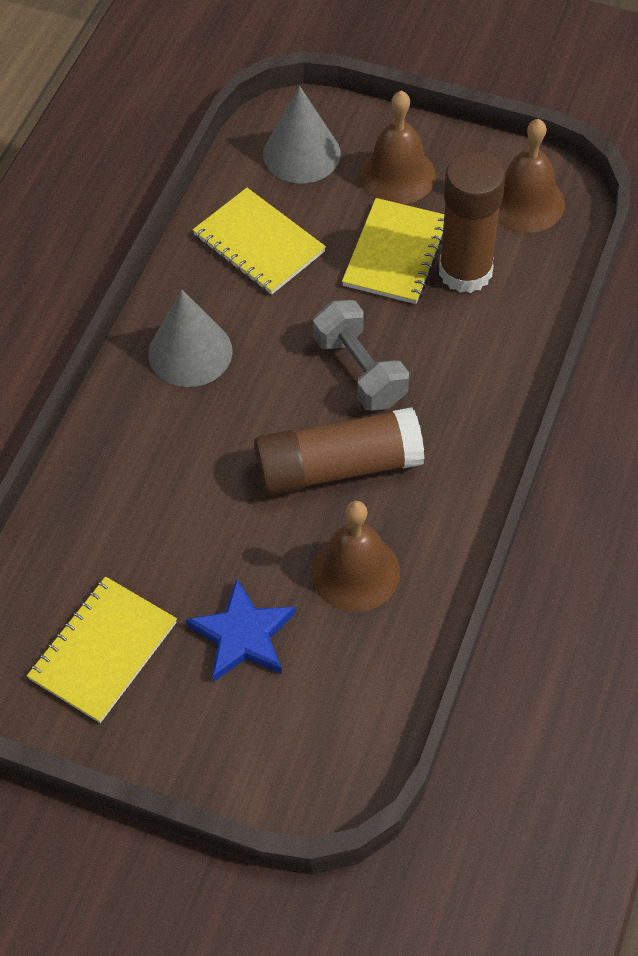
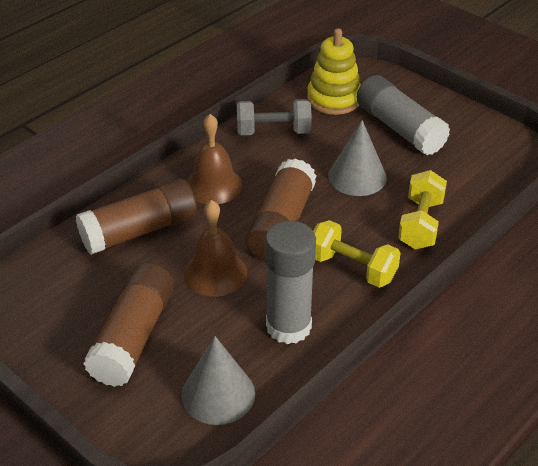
blue star: [186,579,296,682] = 1 -> none = 0
brown bell: [311,501,400,612] [359,91,436,204] [498,119,565,233] = 3 -> [184,200,247,297] [186,114,242,204] = 2
brown glue stick: [254,407,425,496] [439,151,505,293] = 2 -> [76,179,197,255] [83,263,174,387] [246,158,316,260] = 3
grey glue stick: none = 0 -> [265,221,316,344] [357,75,450,155] = 2
yellow dumbbell: none = 0 -> [313,220,401,288] [398,170,447,249] = 2
yellow notebook: [27,576,177,723] [193,188,326,295] [342,198,444,304] = 3 -> none = 0
yellow stacking toy: none = 0 -> [307,29,361,115] = 1

